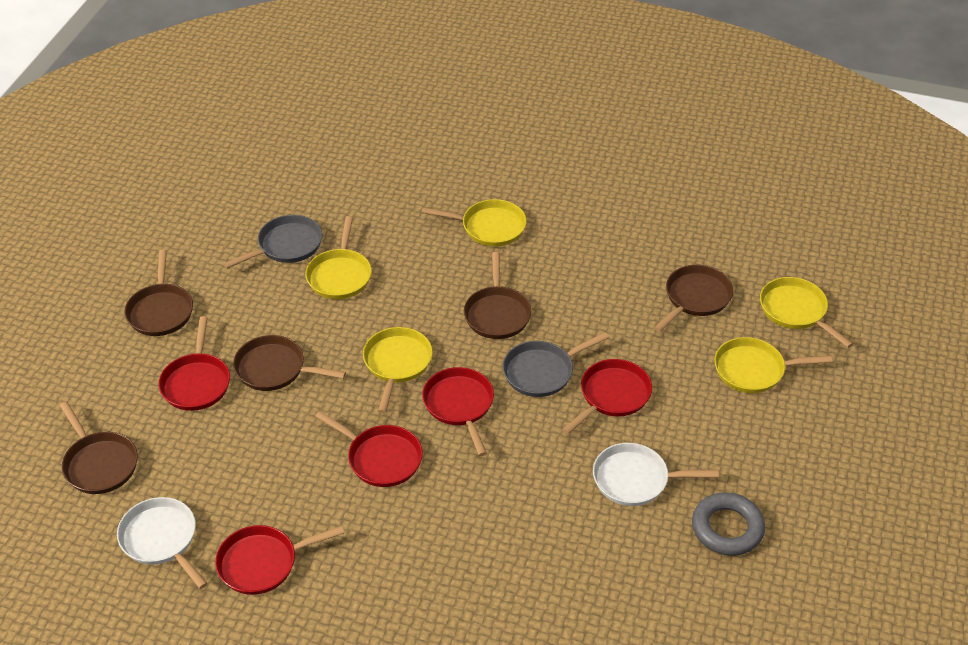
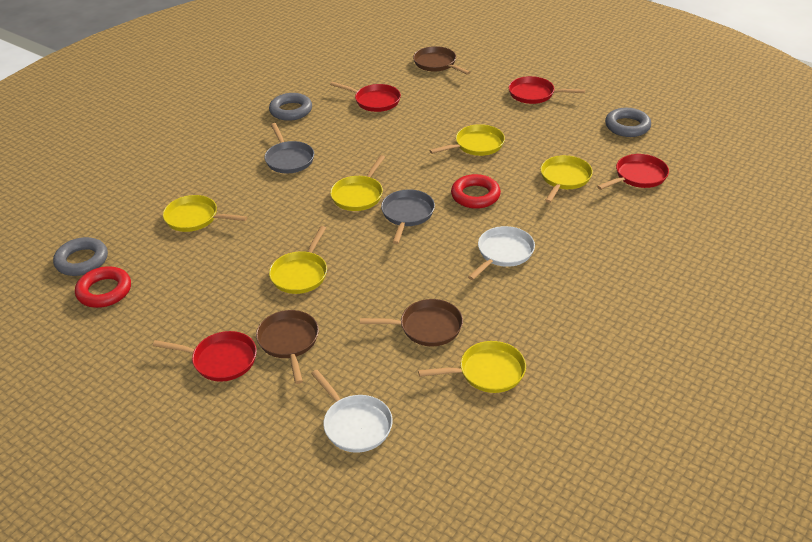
brown pan: [60,402,138,494] [125,250,193,336] [233,335,346,391] [464,252,532,339] [654,265,733,332] = 5 -> [256,310,319,384] [360,299,463,346] [413,46,470,75] = 3
grey ring: [692,492,765,556] = 1 -> [53,237,108,276] [269,93,312,121] [605,108,651,137] = 3
red pan: [158,316,230,411] [215,525,344,595] [315,411,423,487] [422,367,494,456] [562,359,652,434] = 5 -> [153,331,257,382] [330,82,401,112] [509,76,585,104] [597,154,669,190] = 4
red ring: none = 0 -> [75,266,131,308] [451,174,501,209] = 2
yellow pan: [305,216,372,299] [363,327,433,413] [422,199,527,247] [714,337,832,393] [760,277,853,348] = 5 -> [163,195,247,232] [269,226,327,294] [330,155,385,211] [418,341,526,393] [429,124,505,156] [540,155,593,203] = 6

